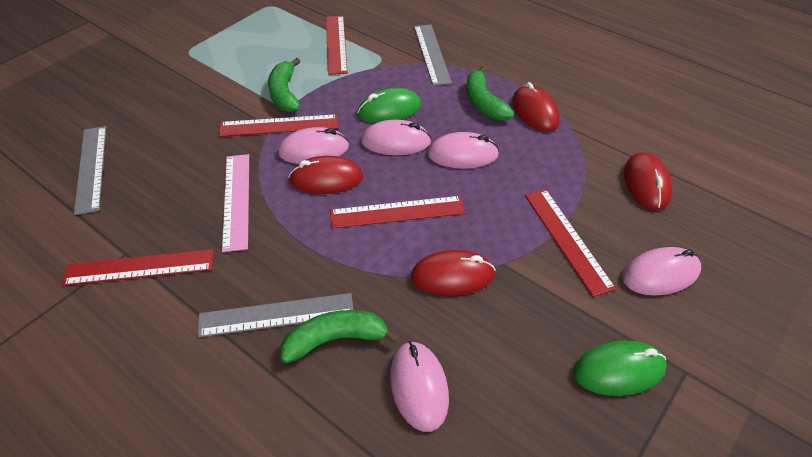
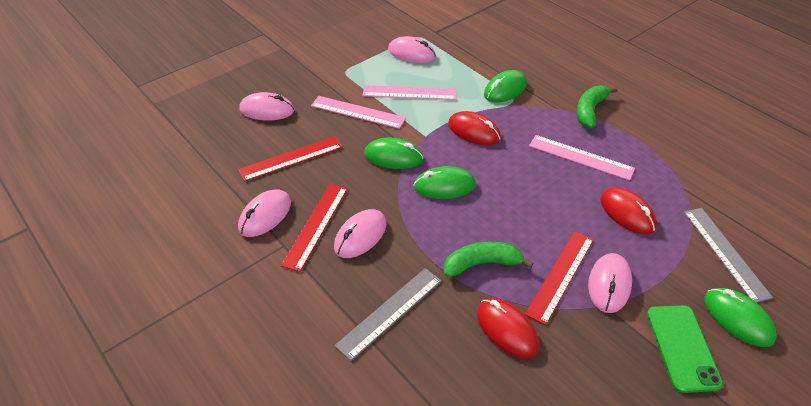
green banana: [268,58,301,112] [281,310,400,363] [466,66,514,121] = 3 -> [444,242,534,277] [576,85,618,128] = 2
green mouse: [357,88,422,123] [573,340,667,396] = 2 -> [364,137,423,169] [413,166,476,199] [484,70,527,103] [705,288,777,347] = 4
green phone: none = 0 -> [647,305,723,393] = 1
grey ruler: [74,126,107,215] [198,293,354,338] [414,25,452,86] = 3 -> [335,268,441,361] [684,208,773,303] = 2
pink ruler: [222,154,249,252] = 1 -> [311,96,406,129] [362,85,457,100] [529,135,635,180] = 3
red mouse: [289,156,363,194] [411,250,496,296] [512,82,560,132] [624,152,672,210] = 4 -> [448,111,501,145] [477,298,539,358] [600,187,657,234] = 3
red ruler: [62,249,214,286] [219,114,338,137] [326,16,347,75] [330,196,465,229] [525,189,616,297] = 5 -> [238,136,342,182] [281,184,348,272] [525,231,594,325] = 3

